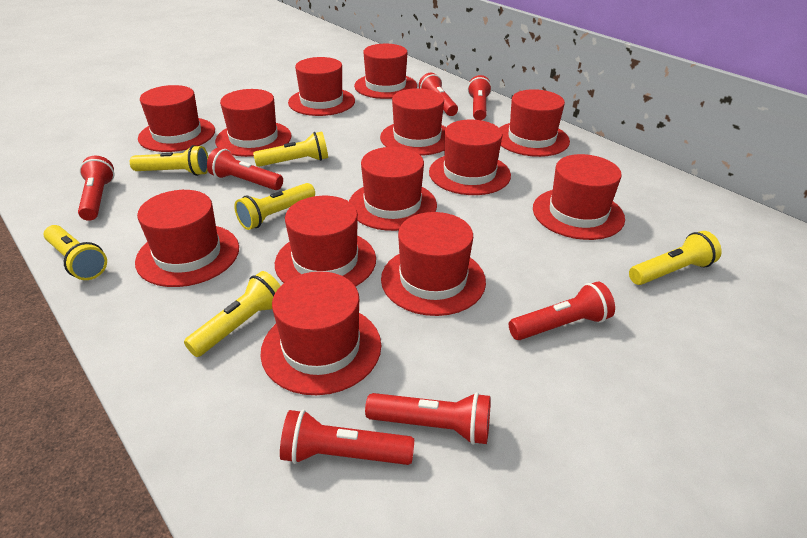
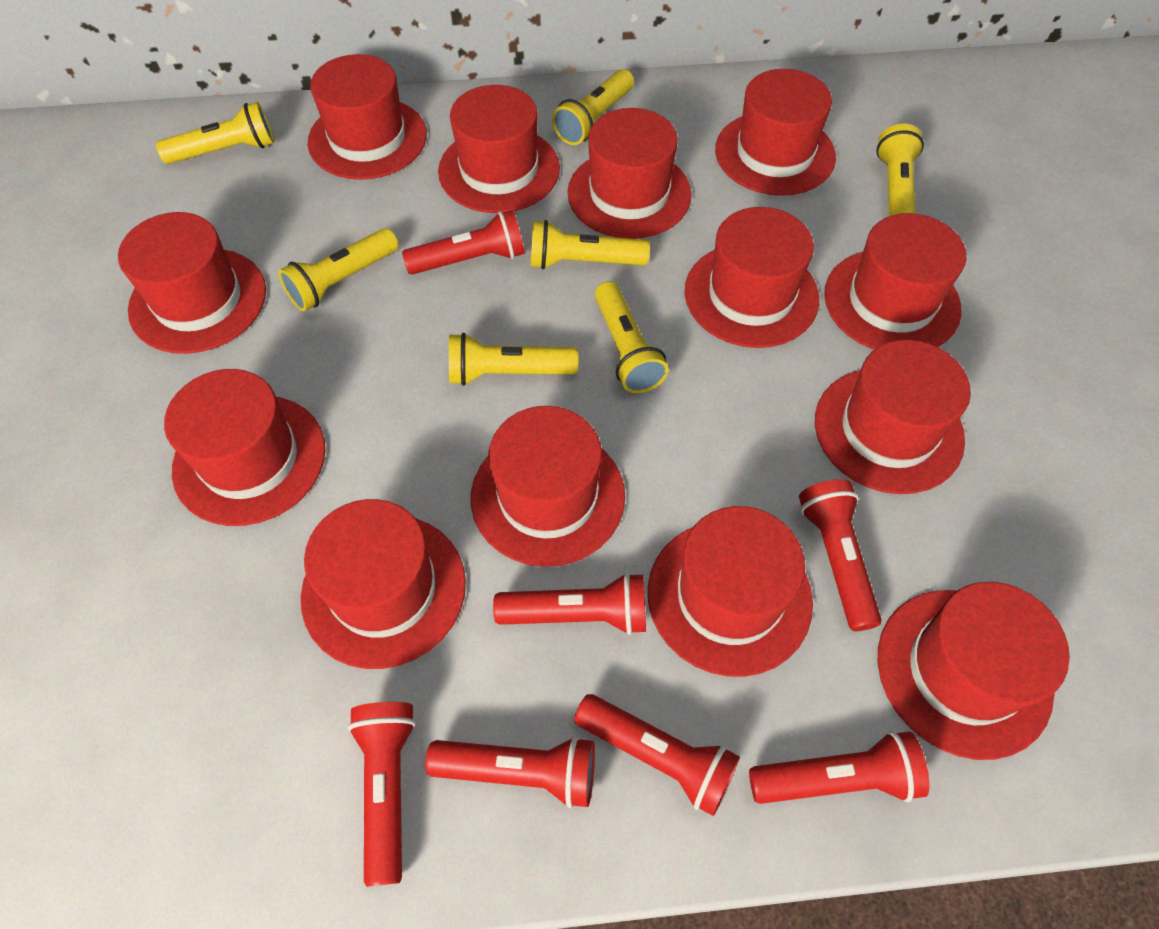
yellow flashlight: [44,225,107,280] [130,145,208,176] [184,271,280,357] [234,183,315,230] [253,132,328,167] [629,231,722,285] = 6 -> [156,102,274,164] [278,228,399,312] [449,333,578,386] [530,220,650,269] [552,69,634,145] [595,281,669,393] [876,124,924,216] = 7

